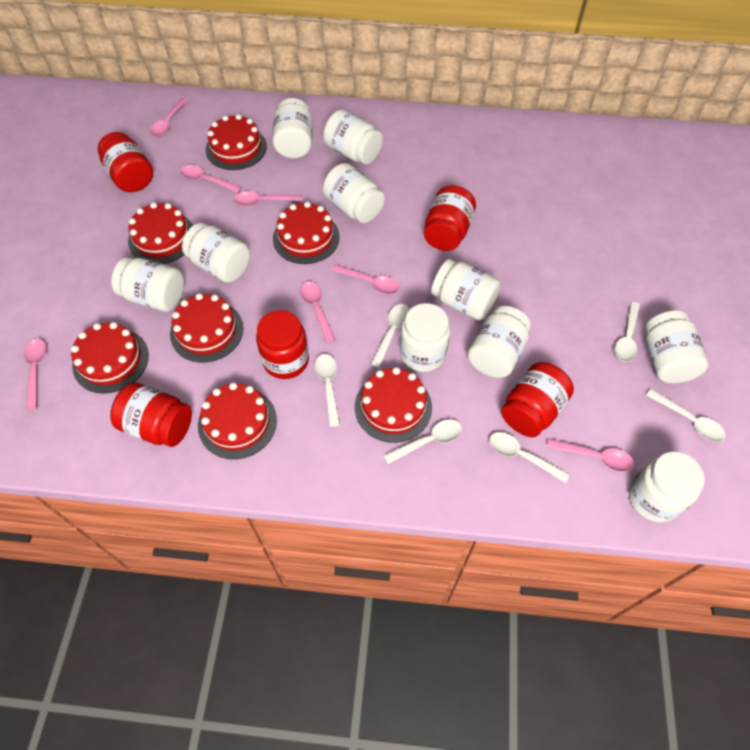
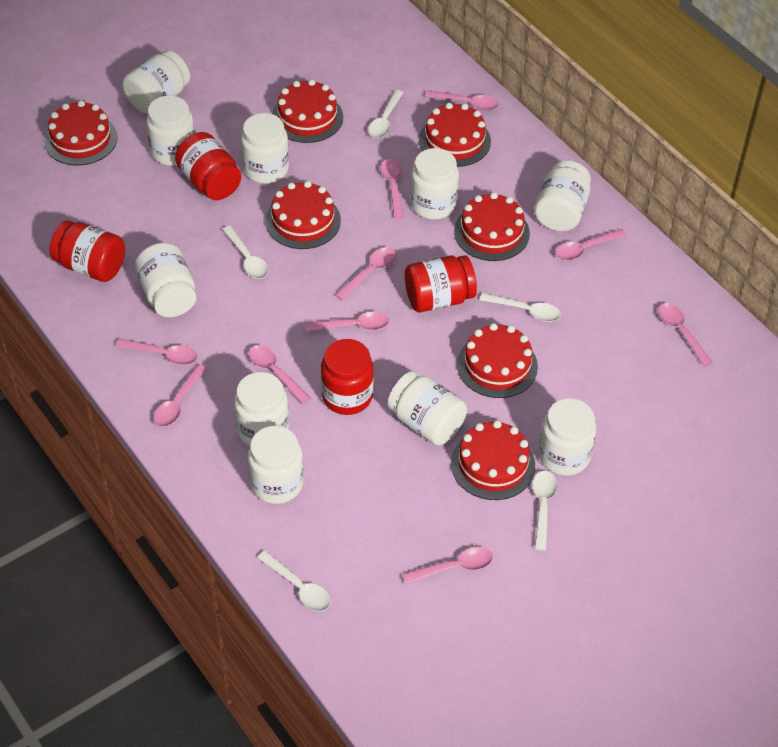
pink spoon: [24,339,47,410] [150,98,188,137] [180,165,242,193] [234,191,302,206] [300,282,336,344] [331,264,400,294] [547,438,634,472] = 7 -> [116,339,198,365] [153,364,207,427] [249,345,311,404] [305,312,389,332] [335,247,396,300] [380,159,404,219] [402,547,493,584] [425,91,499,111] [555,229,627,261] [658,303,713,367] = 10
red jar: [98,132,153,192] [110,383,192,447] [256,310,309,379] [424,185,476,251] [501,362,574,437] = 5 -> [50,221,125,282] [175,132,241,200] [321,339,374,415] [405,255,477,312] = 4
white spoon: [315,354,340,427] [371,304,410,368] [383,419,462,464] [489,432,570,483] [615,302,640,362] [646,389,726,442] = 6 -> [222,226,268,279] [257,551,331,611] [368,90,404,138] [480,293,561,322] [532,471,557,551] = 5

